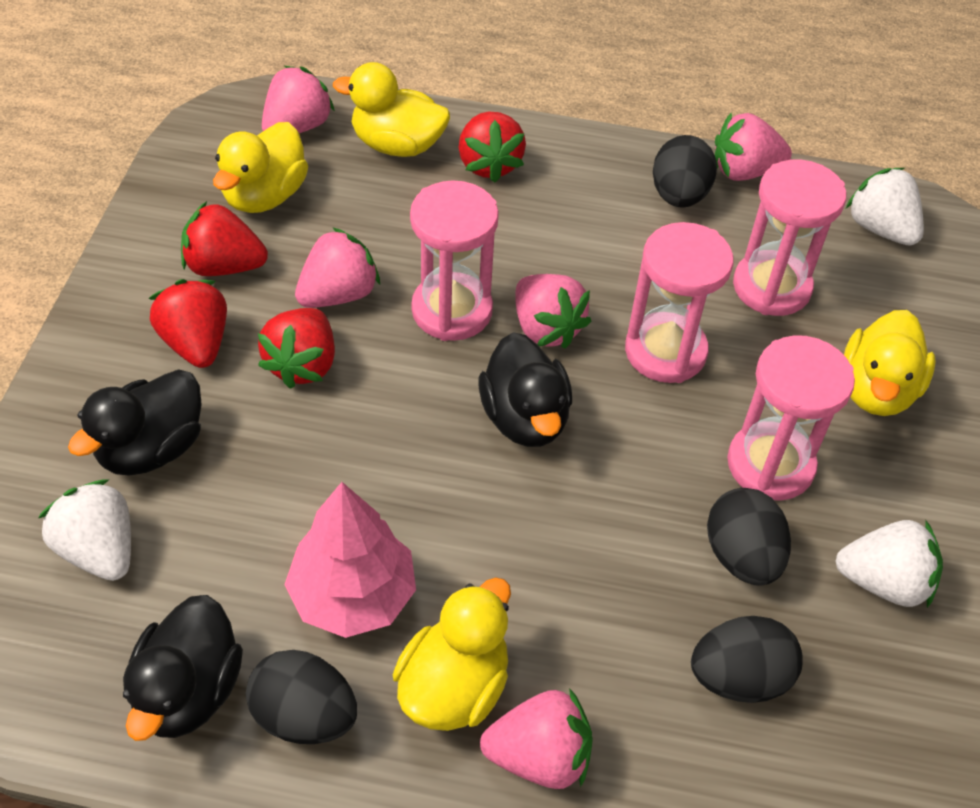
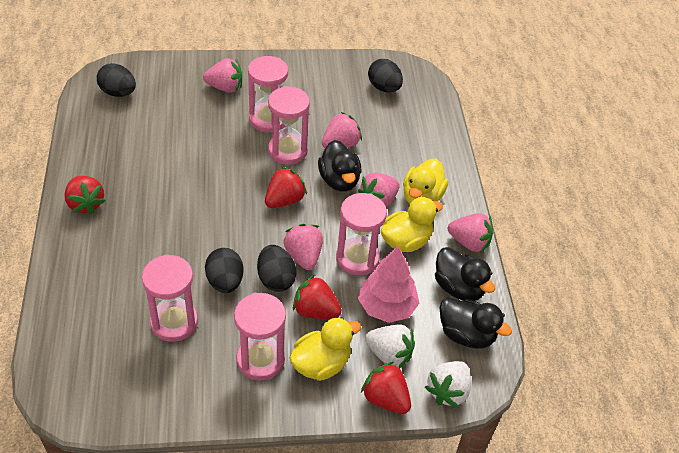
pink hourglass: [410,180,499,341] [625,222,734,383] [727,335,855,501] [733,159,847,316] = 4 -> [142,254,198,342] [234,293,286,380] [248,56,288,132] [268,86,310,165] [336,193,387,276] = 5
white strawberry: [39,479,131,581] [835,520,943,608] [846,168,924,246] = 3 -> [365,325,415,369] [425,361,471,408] = 2
yellow duck: [213,122,308,213] [333,62,450,157] [393,577,511,731] [844,310,936,416] = 4 -> [290,317,361,381] [381,197,443,252] [403,159,448,204] = 3

